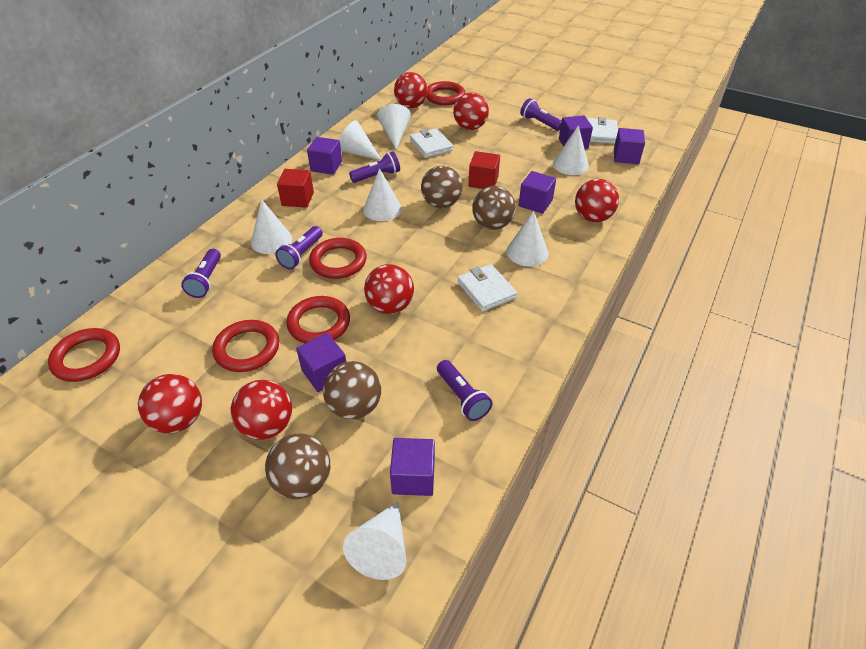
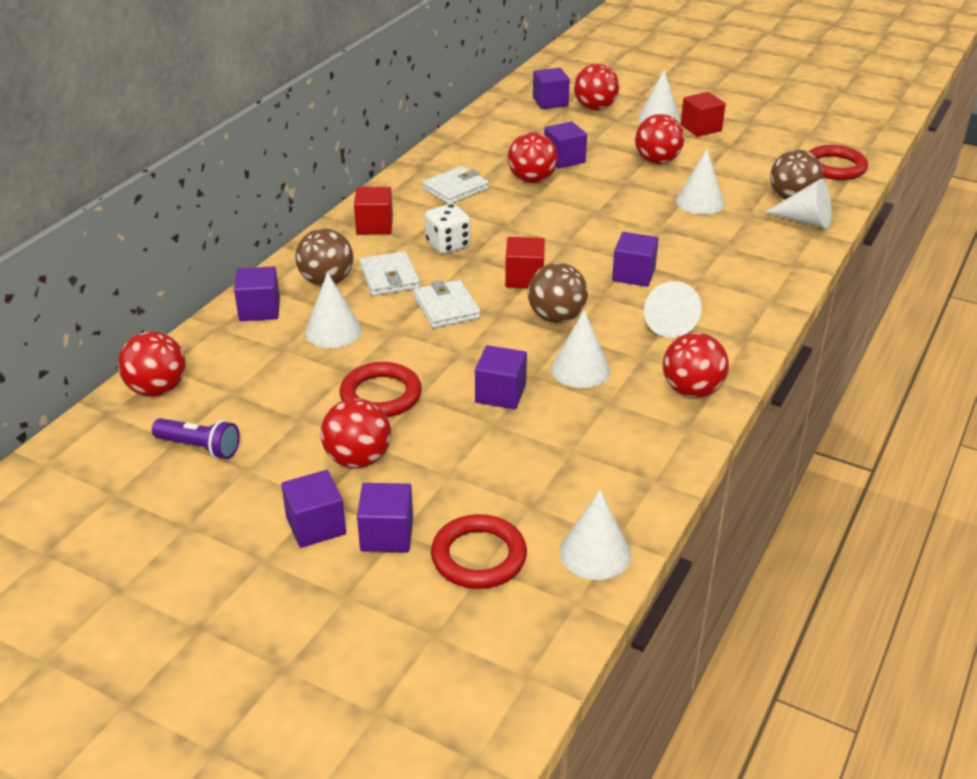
brown ball: [265,434,330,499] [323,361,381,419] [421,166,462,208] [472,186,516,230] = 4 -> [295,228,353,286] [528,263,588,323] [770,149,823,200] = 3
purple cube: [296,333,346,392] [307,137,342,175] [390,438,435,496] [518,171,556,214] [559,115,593,149] [614,128,645,164] = 6 -> [234,266,280,321] [281,470,346,548] [357,483,413,552] [475,345,527,409] [533,68,570,109] [544,121,587,169] [612,232,659,287] = 7
purple flashlight: [181,249,221,298] [275,226,323,269] [349,151,400,183] [437,360,492,421] [520,98,562,131] = 5 -> [152,418,240,459] = 1
red cube: [277,169,314,208] [468,151,500,189] = 2 -> [354,187,393,234] [505,237,545,288] [681,92,726,137] = 3
red ring: [48,328,120,382] [212,320,279,372] [286,296,350,343] [309,238,367,279] [426,81,466,105] = 5 -> [340,362,422,418] [431,514,527,589] [808,145,868,180] = 3
white dice: none = 0 -> [425,204,471,254] = 1

